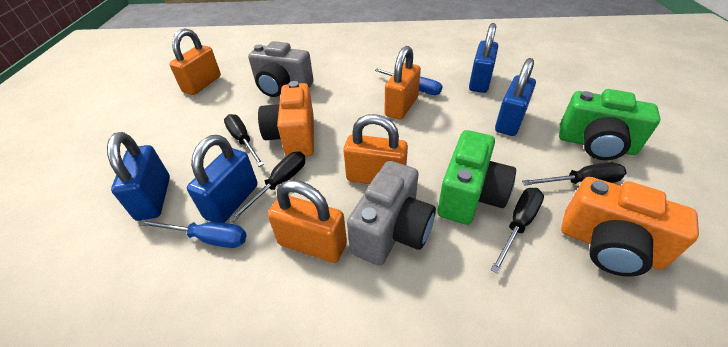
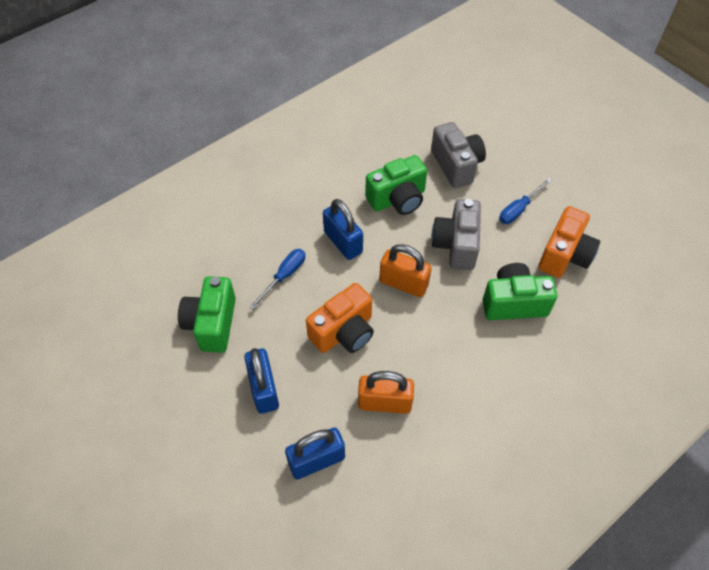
black screwdriver: [224,114,264,167] [229,152,305,222] [491,188,544,274] [522,162,627,185] = 4 -> none = 0
blue padlock: [107,132,170,221] [187,135,258,223] [469,23,498,93] [495,58,536,136] = 4 -> [244,348,279,414] [285,428,345,479] [323,199,363,260] = 3
green camera: [438,130,516,225] [559,89,660,160] = 2 -> [178,276,236,353] [365,155,427,215] [482,263,557,320] = 3
orange padlock: [169,28,221,95] [268,180,347,263] [343,114,408,184] [385,46,421,119] = 4 -> [358,371,414,414] [379,244,432,297] = 2

